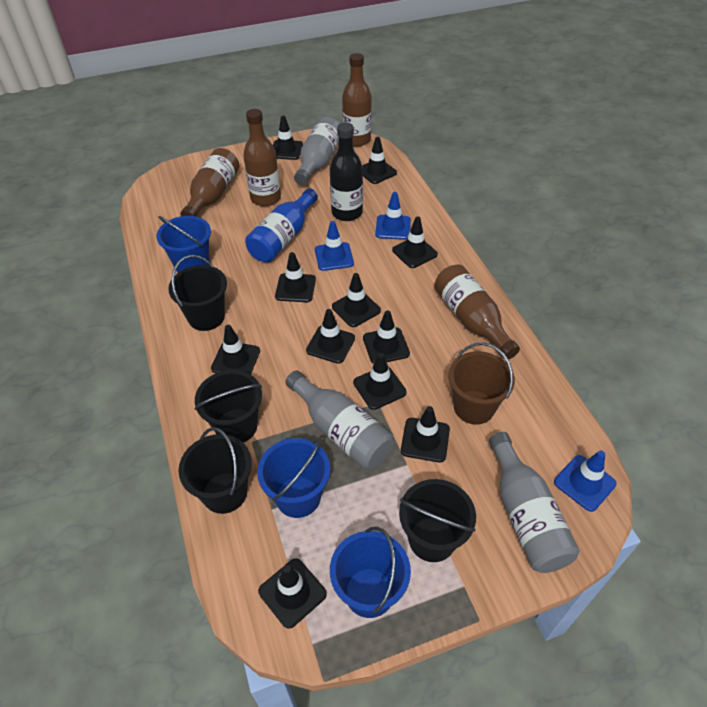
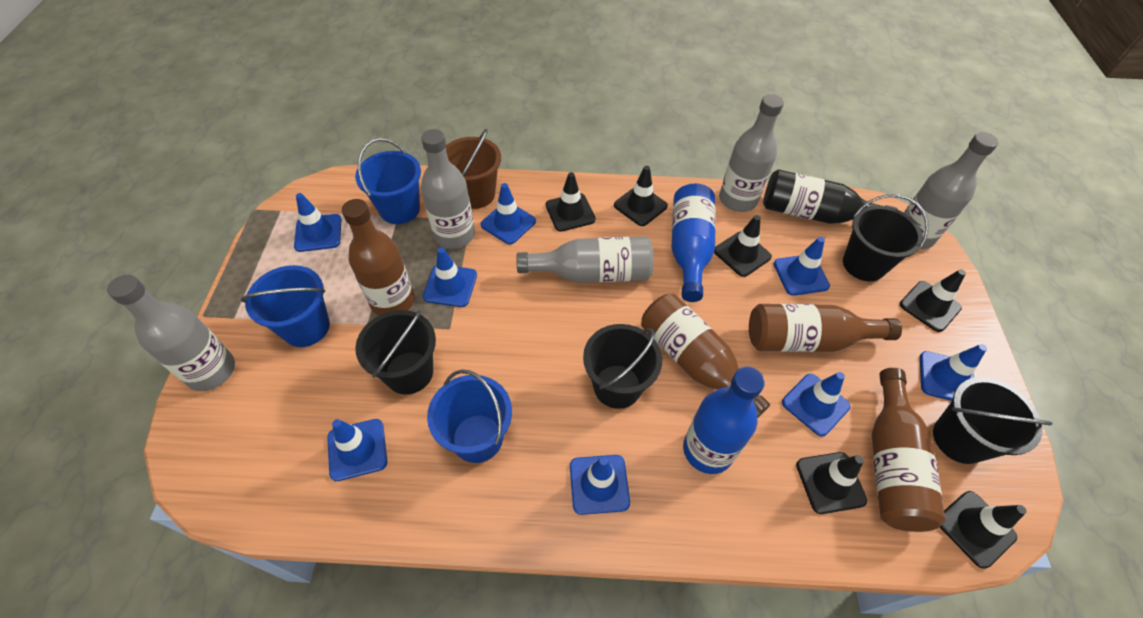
black traffic cone: [211,325,260,375] [258,558,327,629] [273,116,303,160] [275,252,316,302] [306,309,355,364] [332,273,381,327] [353,353,407,410] [362,137,397,184] [363,310,410,364] [392,217,438,268] [401,406,450,462] = 11 -> [546,172,596,232] [614,166,668,226] [714,215,772,277] [796,452,867,514] [900,269,966,332] [940,491,1027,569] = 6
blue bottle: [245,188,318,262] = 1 -> [672,183,716,302] [683,366,765,474] = 2
blue traffic cone: [315,221,354,271] [375,192,411,240] [554,450,617,512] = 3 -> [294,193,342,252] [327,419,387,481] [423,247,477,307] [481,183,536,245] [570,455,630,515] [774,237,830,296] [782,372,850,437] [920,344,987,401] = 8
grey bottle: [285,370,394,470] [294,117,340,185] [489,432,580,573] = 3 -> [107,275,235,391] [421,129,475,249] [516,236,654,283] [719,94,784,212] [904,132,999,249] = 5

